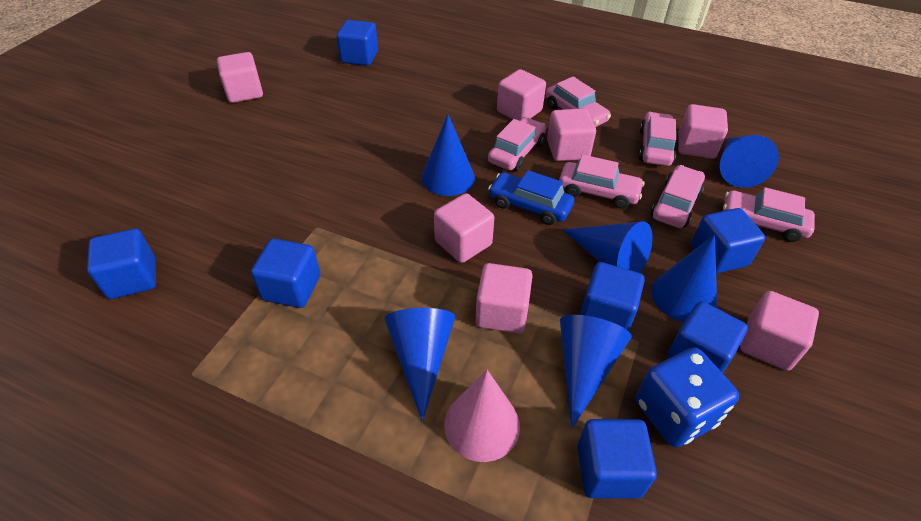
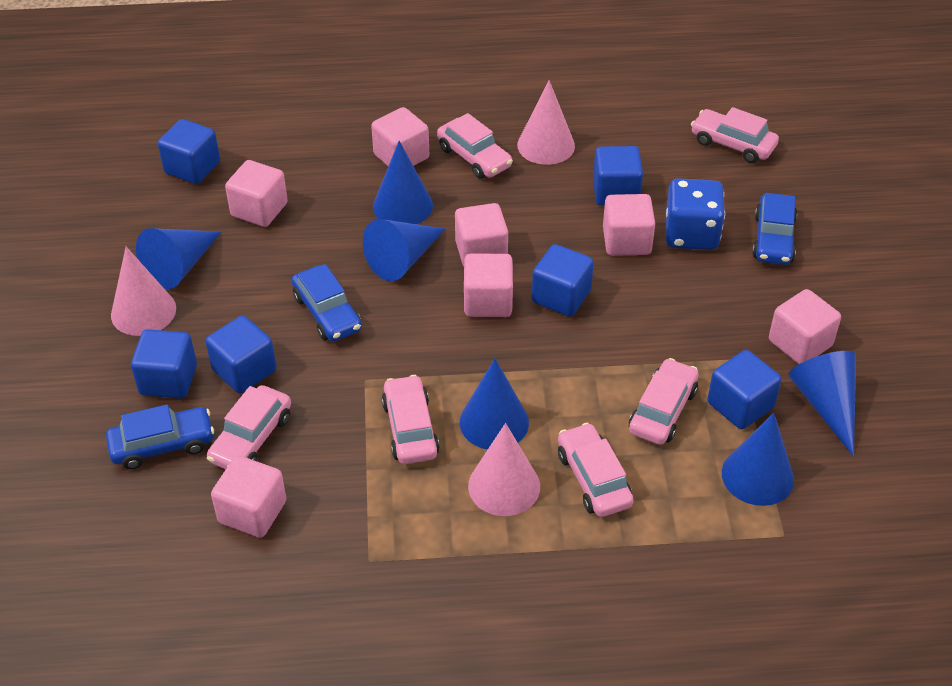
blue car: [488,170,574,225] = 1 -> [106,404,214,469] [292,264,362,342] [752,193,797,265] = 3
blue cube: [87,229,156,299] [251,239,320,308] [337,20,378,66] [578,419,657,499] [580,262,645,331] [667,301,748,373] [691,208,765,274] = 7 -> [131,329,197,399] [158,119,220,184] [206,316,276,393] [532,244,594,317] [593,146,643,205] [708,350,781,429] = 6
pink cone: [444,370,520,462] = 1 -> [111,247,176,336] [468,423,540,516] [517,80,575,165] = 3

